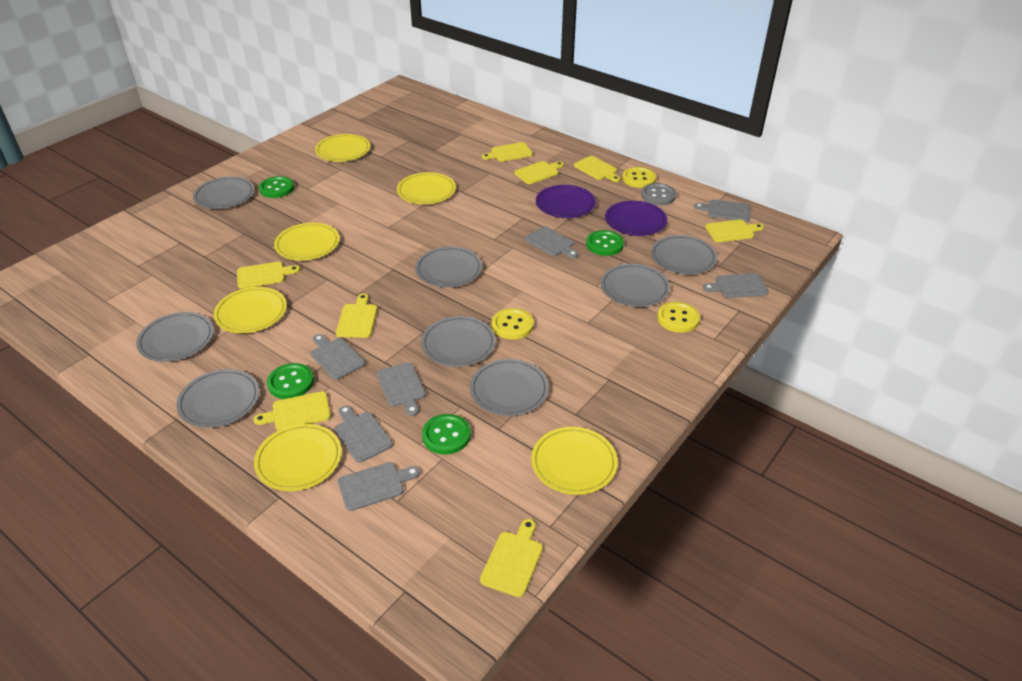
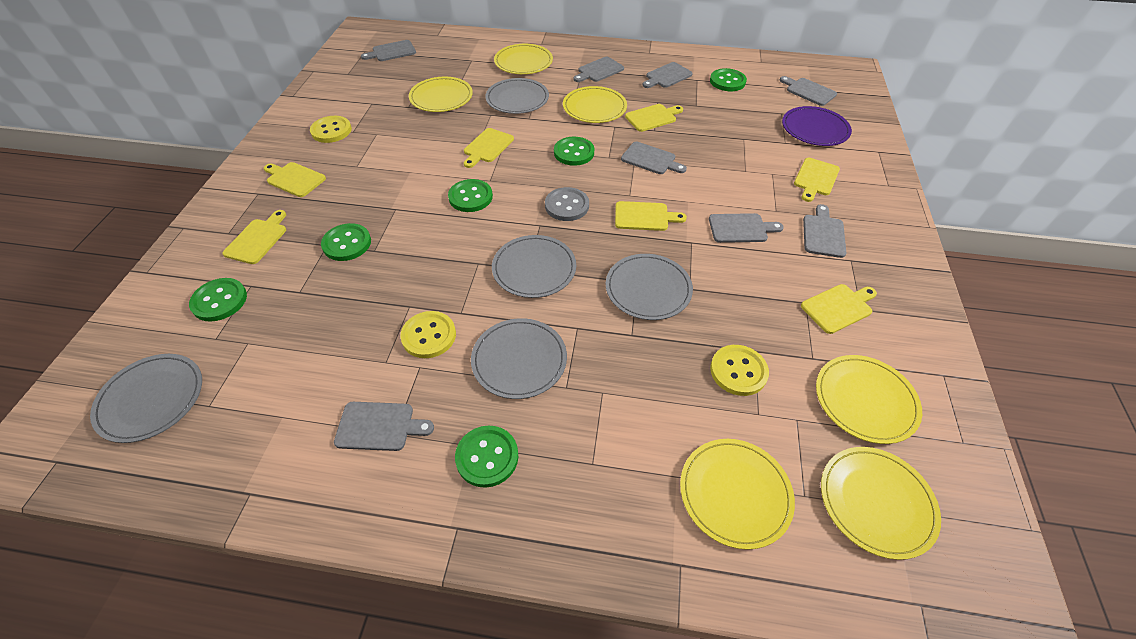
green button: [259,176,294,198] [267,363,314,399] [422,414,471,454] [586,230,624,256] = 4 -> [189,278,247,322] [321,223,371,261] [448,179,493,212] [455,426,518,488] [554,137,594,166] [710,68,747,91] = 6
grey cutting board: [311,334,365,380] [335,406,393,463] [338,462,420,511] [377,362,426,416] [525,226,578,258] [694,199,751,222] [703,273,768,298] = 7 -> [334,402,434,451] [361,40,416,61] [573,57,624,82] [621,142,687,174] [643,62,693,88] [709,213,784,243] [780,76,837,106] [803,204,846,258] = 8
grey plate: [136,312,214,362] [176,369,259,428] [193,177,254,209] [415,247,482,288] [421,316,496,367] [470,359,549,416] [601,264,670,307] [651,235,717,275] = 8 -> [90,354,202,443] [471,318,567,399] [485,78,549,114] [492,235,576,298] [606,254,693,320] = 5
purple plate: [536,185,596,218] [605,201,667,236] = 2 -> [782,106,852,146] = 1
yellow cutting board: [237,262,300,289] [253,391,331,430] [336,293,377,338] [480,519,543,597] [482,142,533,162] [514,161,564,184] [574,156,620,182] [705,219,764,242] = 8 -> [222,210,286,264] [264,162,326,197] [464,128,514,168] [615,201,687,231] [625,104,683,132] [794,158,840,202] [801,284,877,334] = 7

